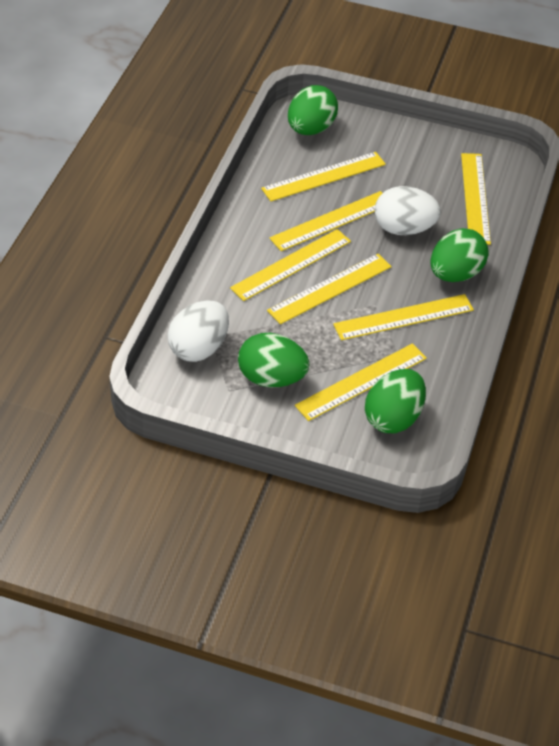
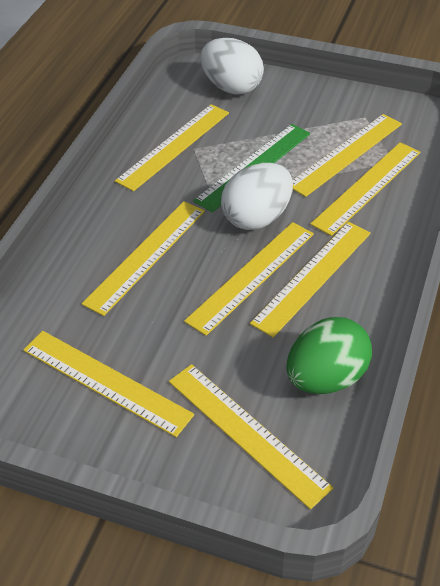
green egg: [238,333,310,387] [288,85,338,135] [365,369,426,433] [430,228,489,282] = 4 -> [286,317,372,394] = 1
green ruler: none = 0 -> [193,124,310,212] = 1
yellow ruler: [230,229,351,301] [261,152,386,201] [267,254,392,324] [270,191,382,251] [295,343,427,421] [333,294,474,340] [461,153,491,245] = 7 -> [23,331,194,437] [82,201,205,316] [115,104,229,191] [169,364,333,509] [184,222,314,336] [250,222,371,337] [293,114,402,197] [310,142,421,236] = 8

